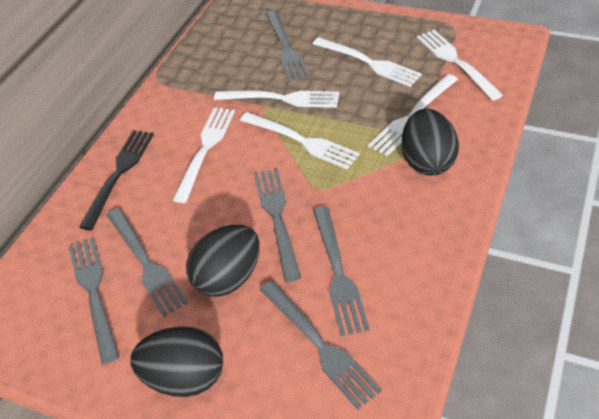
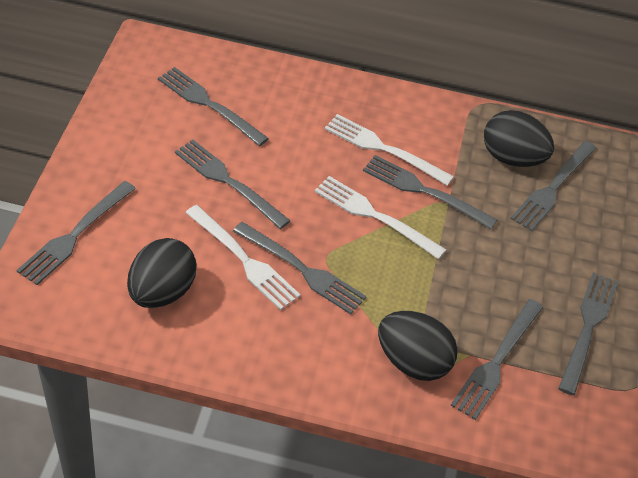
black fork: [79,130,154,230] = 1 -> none = 0
grey fork: [69,238,119,364] [107,208,188,317] [254,169,301,282] [260,280,382,410] [266,10,309,82] [313,206,370,336] = 6 -> [16,181,136,285] [158,67,269,146] [175,140,291,229] [233,222,367,315] [363,155,497,229] [450,299,543,420] [510,141,596,231] [558,272,618,395] = 8
white fork: [173,108,235,203] [214,91,339,108] [240,112,360,169] [312,37,422,87] [368,74,458,156] [417,30,503,101] = 6 -> [185,205,301,310] [314,176,446,259] [325,114,454,186] = 3

